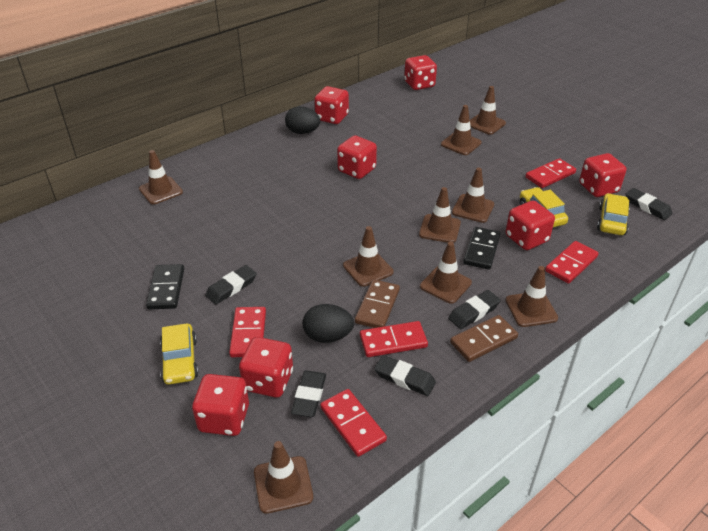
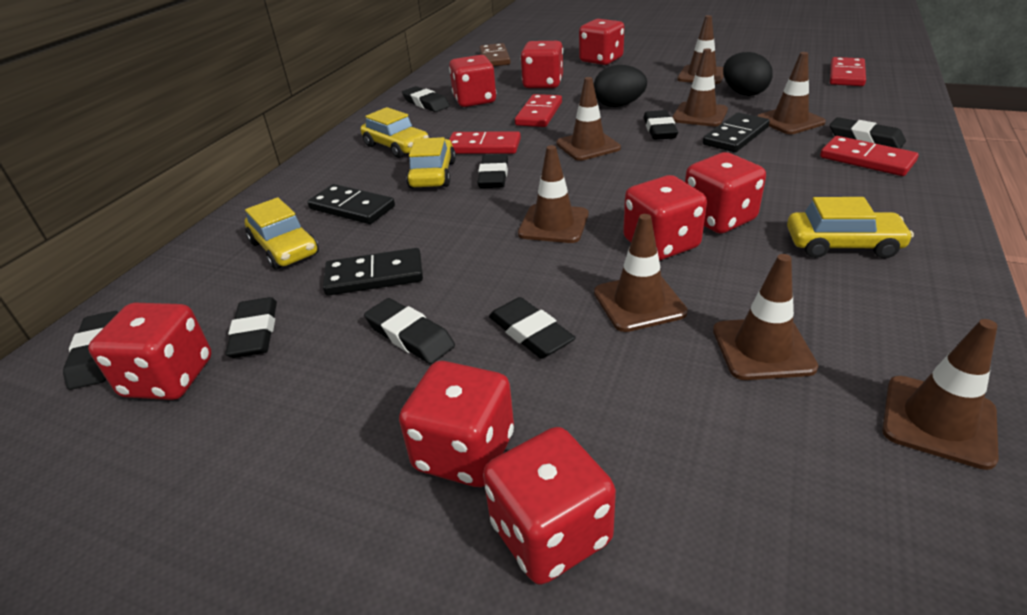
black domino: [146,264,184,309] [463,227,500,270] = 2 -> [308,184,395,224] [323,248,423,296] [703,113,770,152] = 3
black eraser: [205,265,257,304] [291,370,326,417] [374,355,436,396] [448,290,501,329] [626,188,673,220] = 5 -> [63,311,118,390] [225,297,277,358] [364,298,455,364] [402,86,450,112] [477,154,508,188] [489,297,576,359] [643,110,678,140] [830,117,906,149] = 8
brown domino: [355,279,400,328] [450,315,518,362] = 2 -> [479,43,511,66] = 1
brown traffic cone: [139,150,183,204] [254,441,313,514] [343,226,393,287] [419,187,461,243] [420,242,472,304] [441,105,481,155] [452,167,494,223] [470,86,506,135] [505,266,558,327] = 9 -> [518,145,589,243] [556,77,621,161] [594,214,688,332] [672,48,728,126] [677,15,724,84] [713,254,819,380] [757,52,826,134] [882,319,999,470] = 8
red dice: [192,374,249,436] [239,337,293,398] [314,86,349,124] [337,135,377,179] [404,55,437,90] [506,200,555,250] [579,153,626,197] = 7 -> [88,303,212,400] [399,361,514,487] [449,55,496,107] [483,427,616,585] [520,41,563,88] [579,19,625,65] [623,175,707,260] [685,152,766,234] = 8
red domino: [229,307,266,357] [320,389,387,457] [360,321,428,357] [525,158,576,188] [545,241,599,284] = 5 -> [449,131,521,154] [515,94,562,127] [820,136,919,176] [830,57,866,86] = 4
yellow car: [160,323,199,385] [520,187,568,228] [597,193,630,235] = 3 -> [245,197,319,270] [360,107,429,158] [406,137,456,188] [787,197,914,258] = 4

